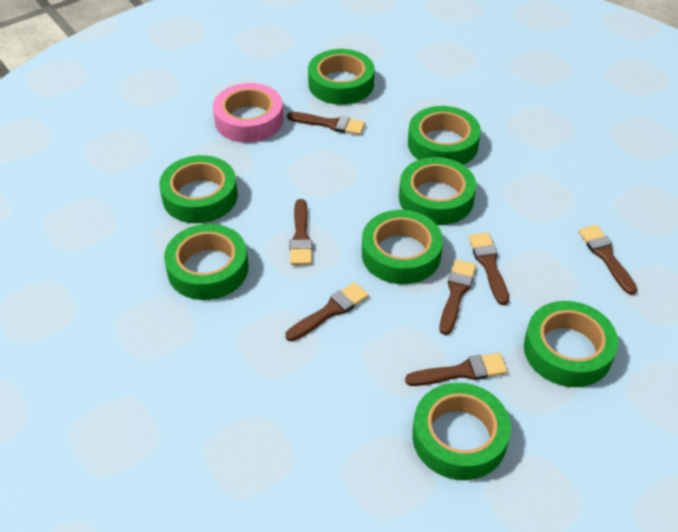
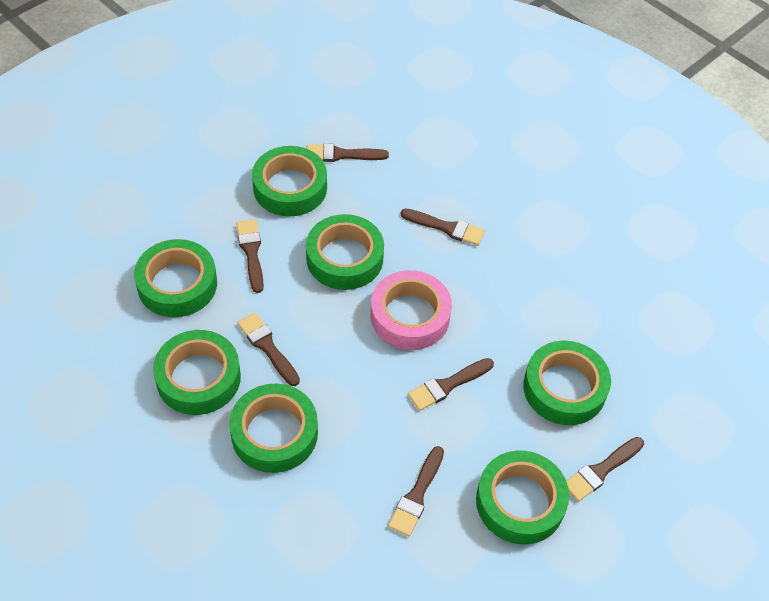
green tape: [159,155,238,223] [164,224,248,300] [308,49,374,105] [362,210,443,284] [399,157,476,225] [408,106,481,165] [412,382,511,480] [524,301,618,387] = 8 -> [134,239,217,317] [153,330,241,415] [229,384,318,473] [252,146,327,216] [306,214,384,290] [476,451,569,544] [523,340,611,425] = 7

